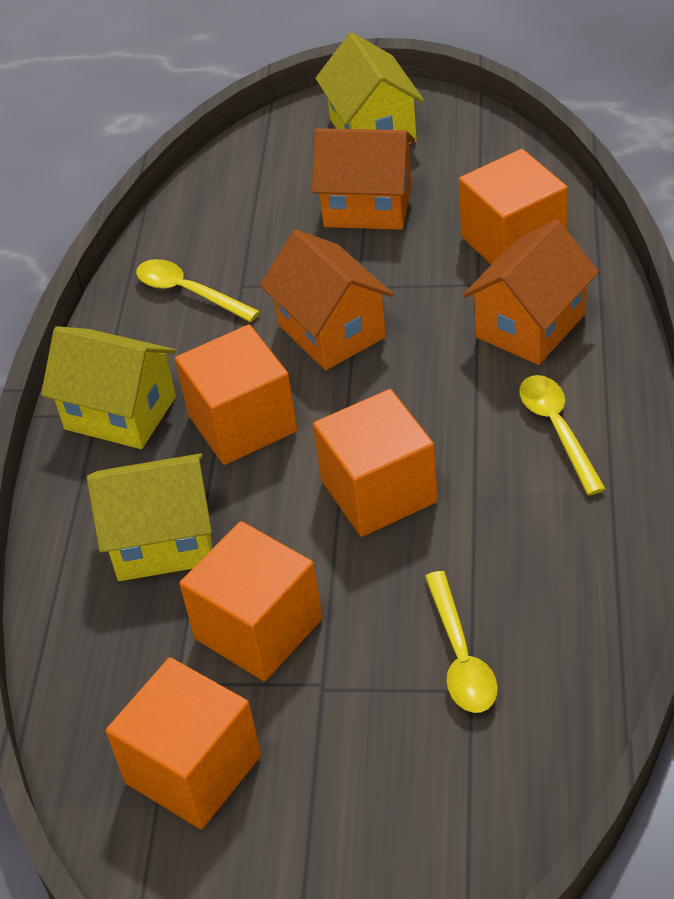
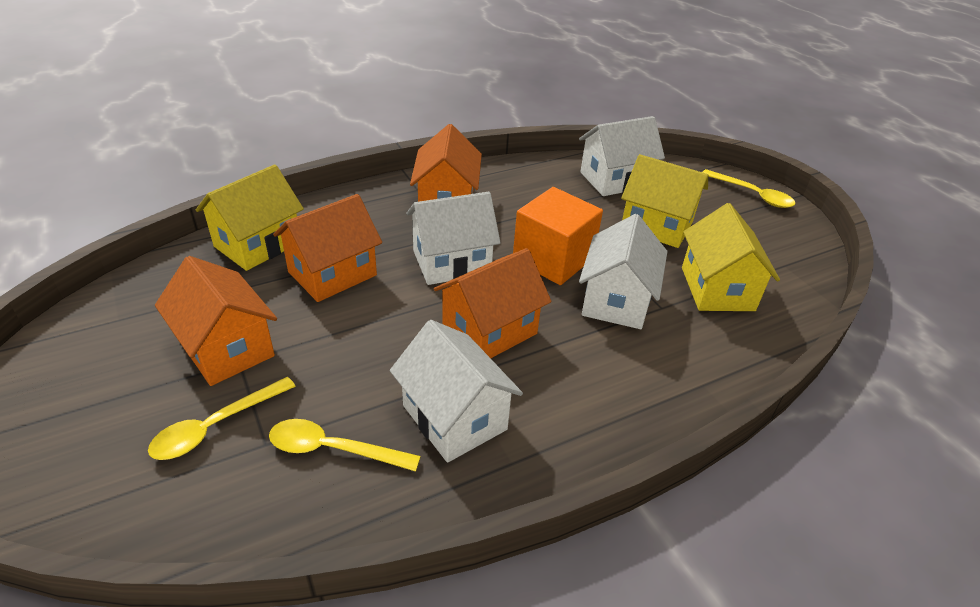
orange cube: [106,657,261,829] [175,324,298,465] [179,521,323,681] [313,389,438,537] [459,149,568,265] = 5 -> [513,187,603,285] = 1
orange house: [260,229,394,370] [312,128,415,230] [463,219,599,365] = 3 -> [155,256,277,386] [273,194,382,302] [410,124,482,202] [434,248,552,358] = 4
white house: none = 0 -> [390,320,523,463] [406,192,501,285] [579,116,665,196] [579,214,668,329] = 4

